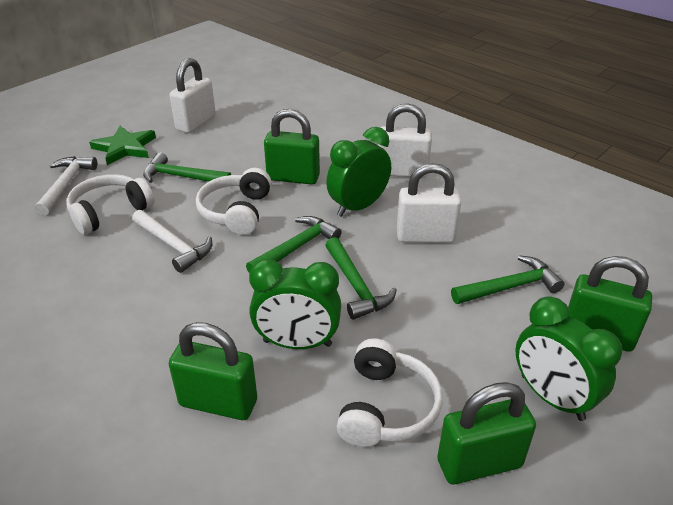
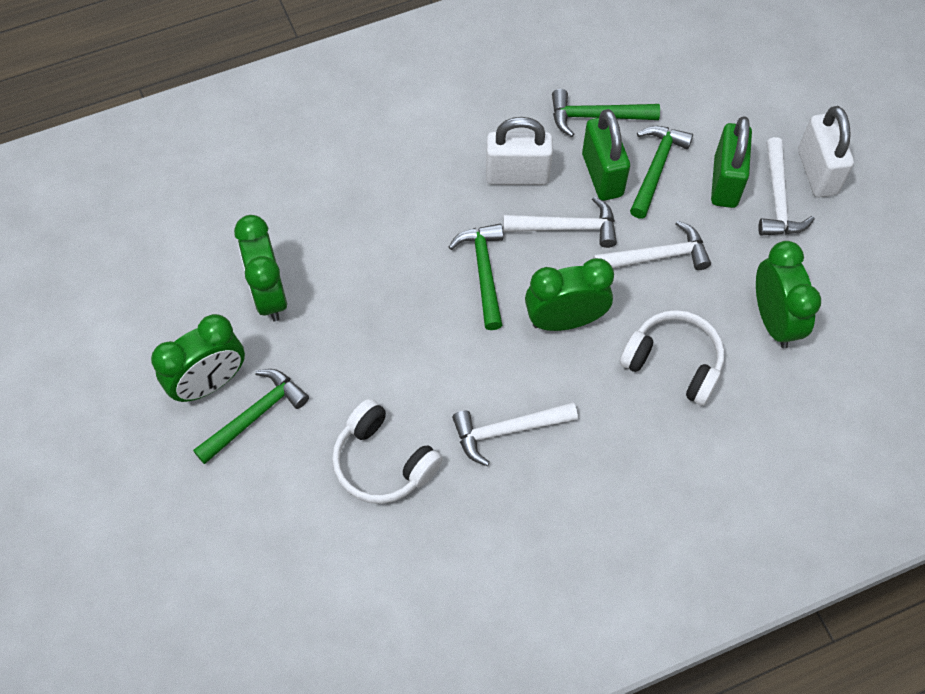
green clock: [249,259,341,349] [326,127,391,217] [515,296,622,421] = 3 -> [151,314,245,402] [234,215,287,322] [525,258,614,331] [756,241,821,348] = 4
green padlock: [169,322,257,420] [264,109,320,185] [437,382,536,484] [568,256,652,352] = 4 -> [582,109,630,201] [711,116,752,208] = 2
green star: [89,126,156,165] = 1 -> none = 0
white hammer: [35,156,97,215] [132,210,212,273] = 2 -> [452,402,578,466] [503,196,617,248] [593,220,711,270] [758,137,815,235] = 4
white headphones: [66,174,154,235] [196,168,272,235] [337,338,443,447] = 3 -> [332,399,443,504] [619,310,724,406] = 2
white padlock: [170,58,216,133] [378,103,432,178] [397,163,461,243] = 3 -> [486,117,553,185] [798,106,854,197] = 2

